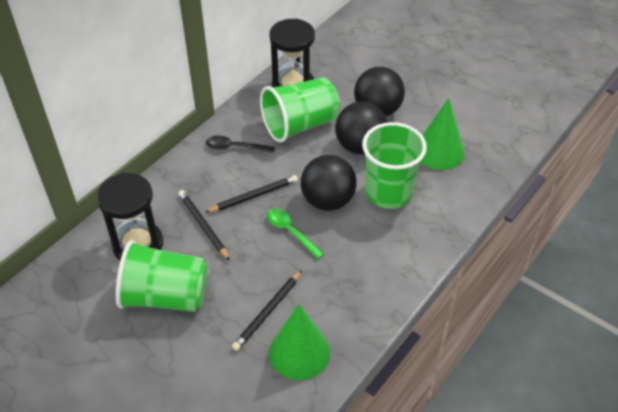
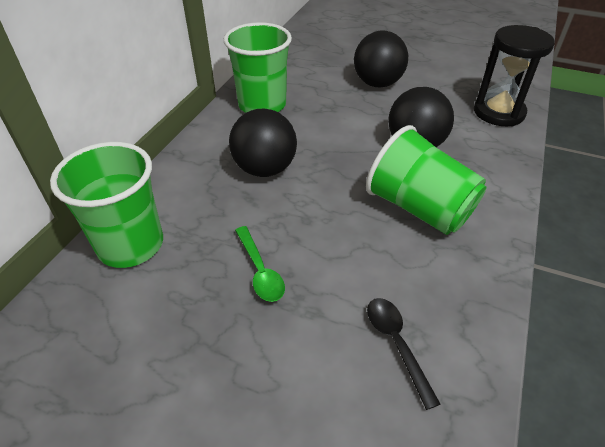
black hourglass: [96,173,163,260] [269,18,315,87] = 2 -> [474,25,555,126] = 1
black pencil: [178,190,230,261] [205,175,298,213] [232,270,302,351] = 3 -> none = 0
green cone: [269,304,330,380] [420,98,465,170] = 2 -> none = 0

